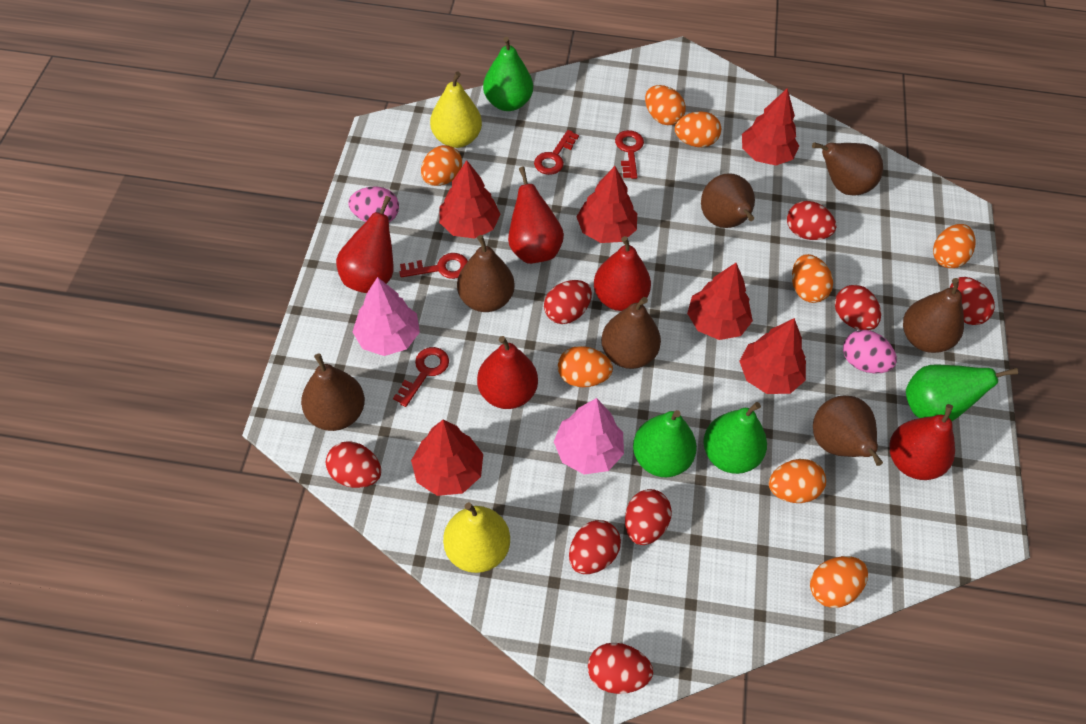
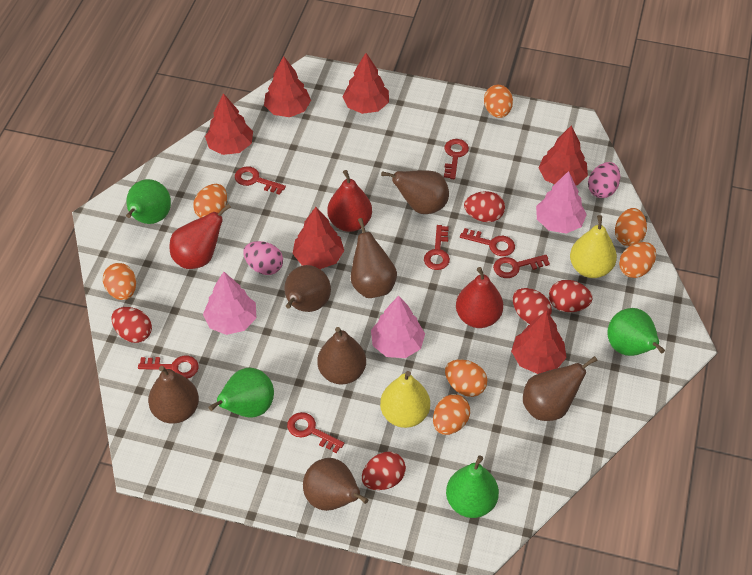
orange egg: [421,145,462,186] [558,346,613,387] [645,85,686,126] [675,111,721,147] [769,459,826,503] [792,254,833,303] [810,556,868,608] [933,224,976,268] = 8 -> [103,263,136,300] [193,184,227,218] [433,394,470,435] [445,360,487,397] [484,85,513,118] [615,208,647,246] [619,242,656,278] = 7
pink tree: [353,277,420,356] [554,398,624,474] = 2 -> [203,272,256,335] [371,296,425,358] [536,171,587,234] = 3
red egg: [326,441,381,488] [544,280,592,324] [569,520,621,574] [588,643,653,694] [625,489,672,545] [787,201,836,240] [835,285,881,330] [950,277,995,325] = 8 -> [111,307,152,343] [362,452,406,490] [464,191,505,222] [513,288,552,324] [549,280,592,312] = 5
red key: [393,347,449,407] [400,253,468,279] [534,130,579,175] [615,130,644,179] = 4 -> [138,356,199,379] [235,166,286,195] [287,412,344,453] [424,225,450,270] [444,139,469,179] [460,228,515,256] [493,255,550,278] = 7
red pear: [336,196,393,293] [477,336,538,409] [508,167,564,264] [594,236,651,311] [889,404,955,480] = 5 -> [170,204,231,269] [327,170,372,232] [456,267,503,328] = 3

